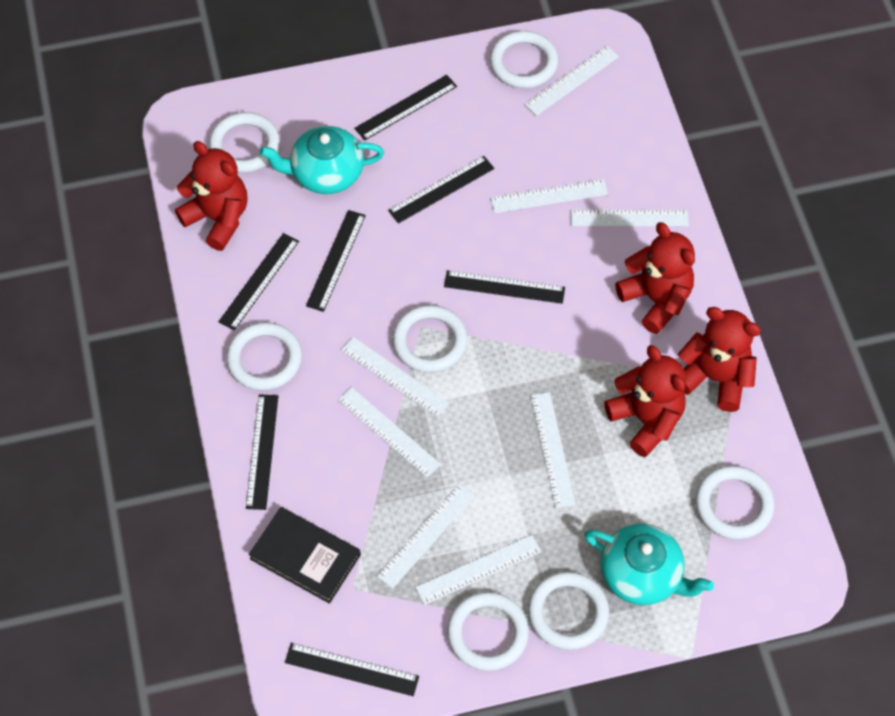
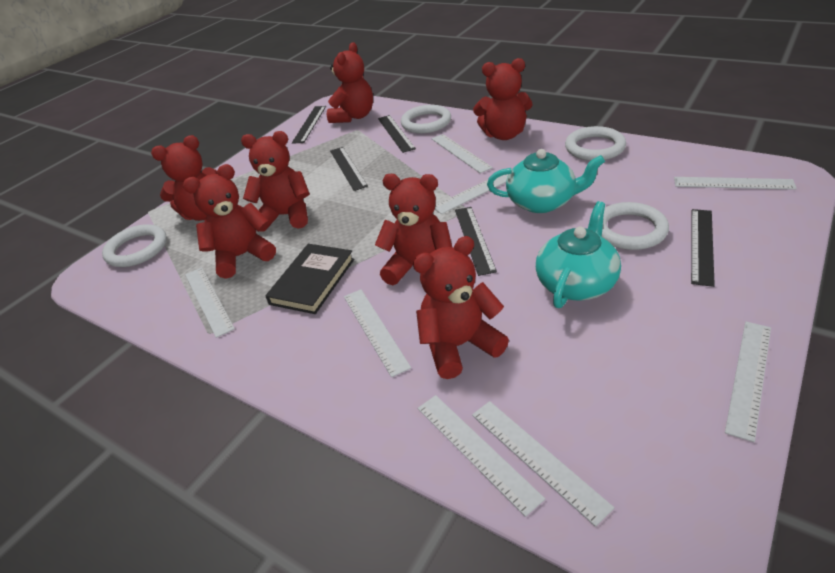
black ruler: [218,233,299,331] [246,394,278,510] [285,643,419,696] [306,210,366,312] [354,75,457,141] [388,156,494,224] [444,270,565,304] = 7 -> [292,106,326,144] [330,147,368,191] [378,115,416,153] [455,207,497,276] [691,209,715,287] = 5
red teddy bear: [175,141,248,251] [604,345,686,457] [615,222,695,334] [678,307,761,412] = 4 -> [151,135,218,221] [183,164,276,279] [241,131,310,232] [327,42,373,123] [375,174,452,285] [413,236,509,379] [473,58,532,140] = 7
white ring: [209,112,280,173] [226,322,302,391] [392,305,467,373] [447,592,529,671] [490,31,558,88] [528,572,609,650] [695,466,774,540] = 7 -> [102,224,167,267] [401,105,451,133] [565,126,626,161] [601,202,669,250] = 4

